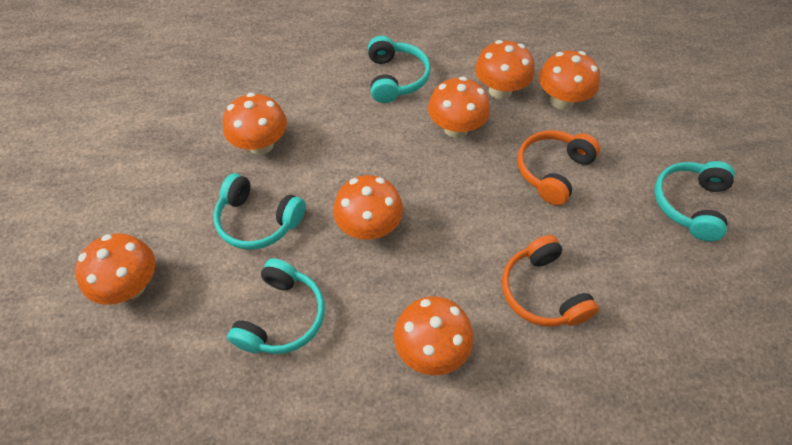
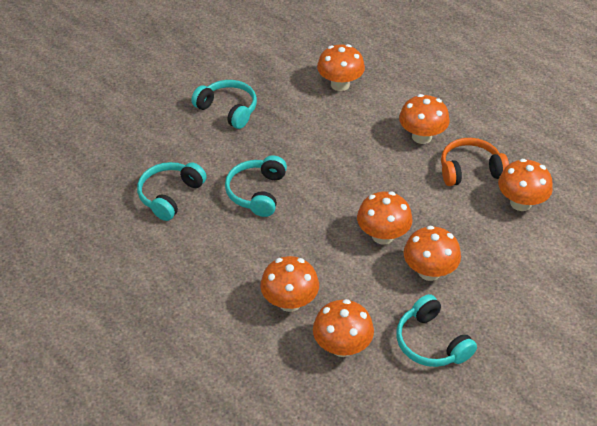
orange headphones: [502,235,599,327] [517,130,600,205] = 2 -> [441,138,509,186] = 1

